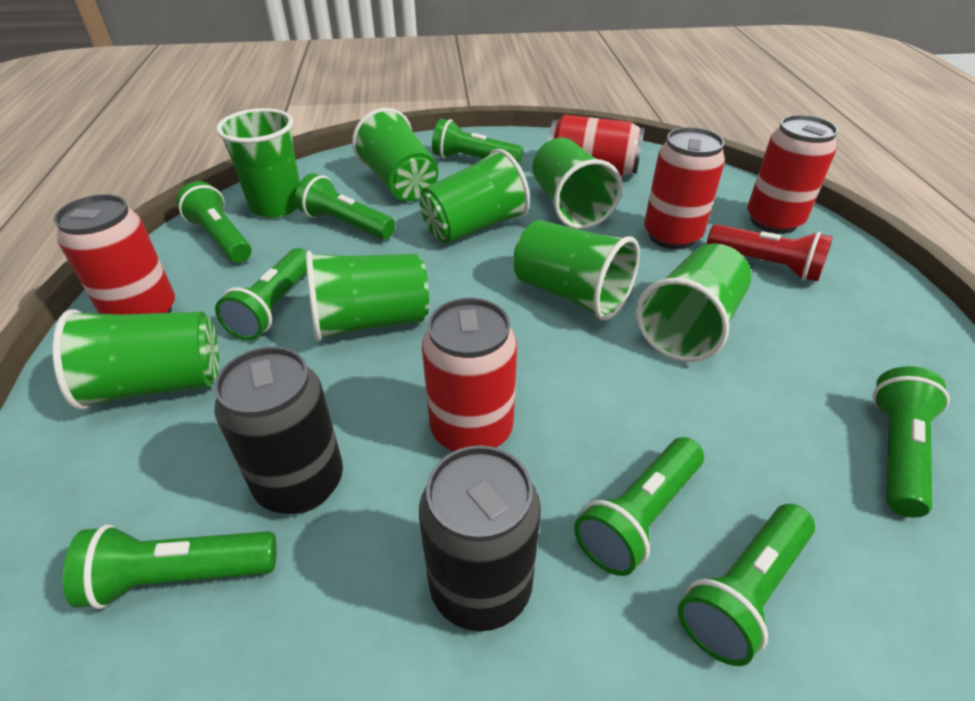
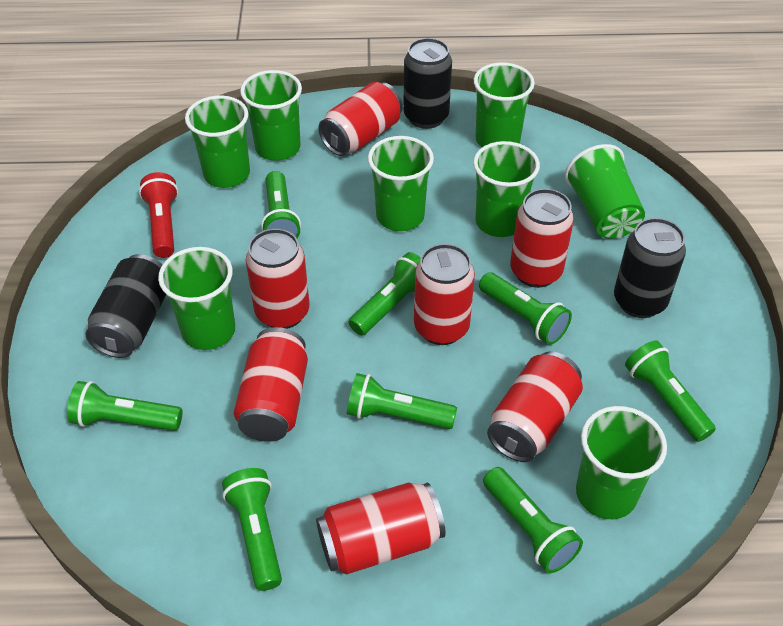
black can: [214,347,343,514] [419,445,541,631] = 2 -> [85,254,166,358] [403,38,452,129] [614,218,686,318] = 3
red can: [54,194,175,315] [422,298,517,452] [548,115,645,176] [644,127,725,250] [747,115,838,234] = 5 -> [234,327,308,442] [246,229,310,329] [316,482,446,575] [318,82,403,156] [414,244,475,345] [487,351,583,462] [510,189,574,288] = 7

